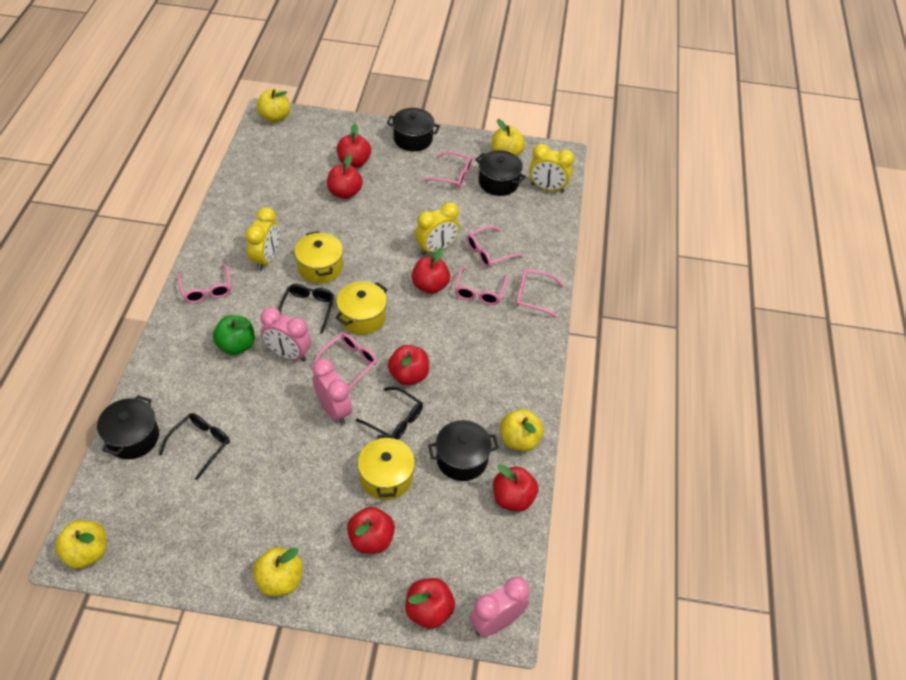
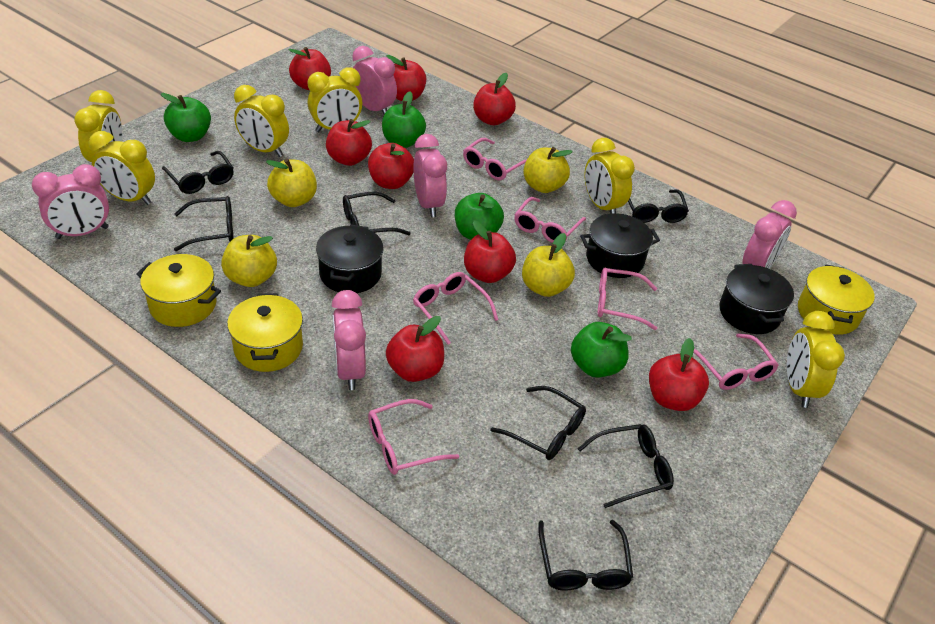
black glasses: [159,413,230,480] [278,284,334,334] [356,387,423,440] = 3 -> [162,151,234,194] [174,196,234,251] [343,192,410,235] [491,386,586,460] [538,520,633,591] [577,424,674,508] [628,190,689,223] = 7
black pot: [97,395,159,459] [387,108,440,151] [428,420,499,481] [475,150,526,196] = 4 -> [316,225,384,293] [580,213,660,278] [719,264,794,334] = 3
green apple: [213,315,255,355] = 1 -> [161,93,211,142] [382,91,426,148] [455,193,504,240] [571,322,632,378] = 4
pink clock: [260,307,311,362] [312,358,352,425] [470,577,530,637] = 3 -> [32,164,109,239] [332,290,366,390] [352,46,397,114] [413,134,447,217] [742,200,797,269] = 5
red apple: [327,154,363,199] [337,123,371,168] [347,507,395,554] [388,345,429,385] [405,578,455,629] [412,248,450,294] [493,464,538,512] = 7 -> [289,47,331,90] [326,119,372,166] [368,143,414,189] [386,55,426,101] [386,316,444,382] [464,220,516,283] [473,73,516,125] [649,338,709,411] = 8
yellow apple: [55,520,106,569] [253,547,303,596] [256,89,290,123] [492,119,525,156] [500,409,544,451] = 5 -> [221,235,277,287] [266,159,317,207] [522,233,575,297] [523,147,573,193] = 4
yellow clock: [245,207,280,271] [415,202,460,255] [529,144,575,193] = 3 -> [74,90,122,162] [89,131,155,205] [234,85,289,157] [308,67,362,132] [585,138,635,214] [787,311,845,408] = 6

